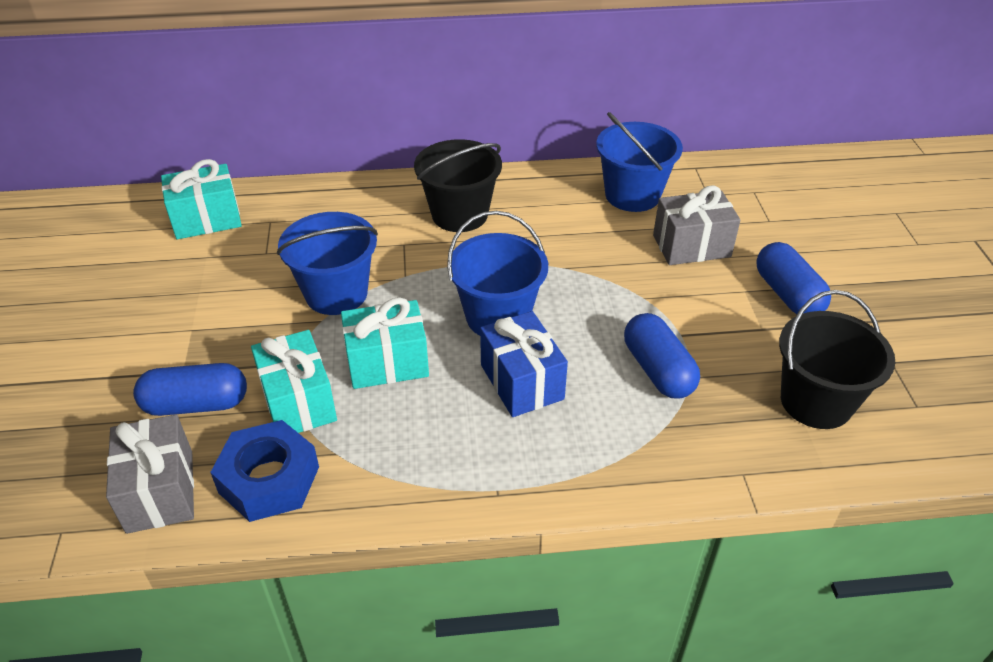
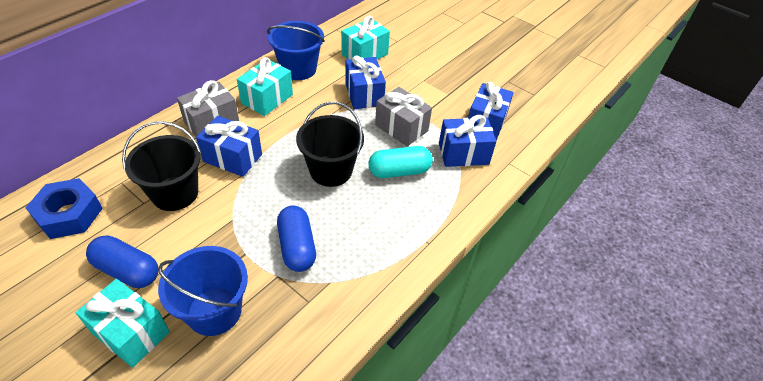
blue bucket: [277,212,378,315] [447,211,548,335] [596,112,683,212] = 3 -> [158,246,248,336] [267,21,325,80] = 2
blue capsule: [133,363,247,416] [624,313,700,398] [756,242,831,314] = 3 -> [86,235,158,288] [277,205,316,272] = 2
blue gift: [480,311,568,417] = 1 -> [196,116,262,177] [345,55,386,109] [439,115,496,167] [468,82,514,140] = 4
turquoise capsule: none = 0 -> [368,146,433,178] = 1

